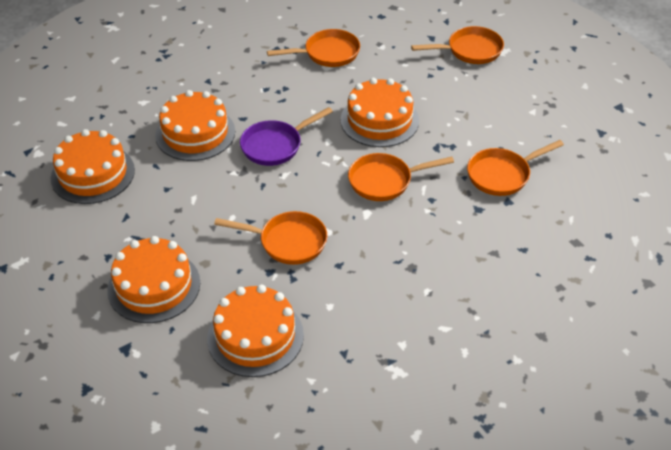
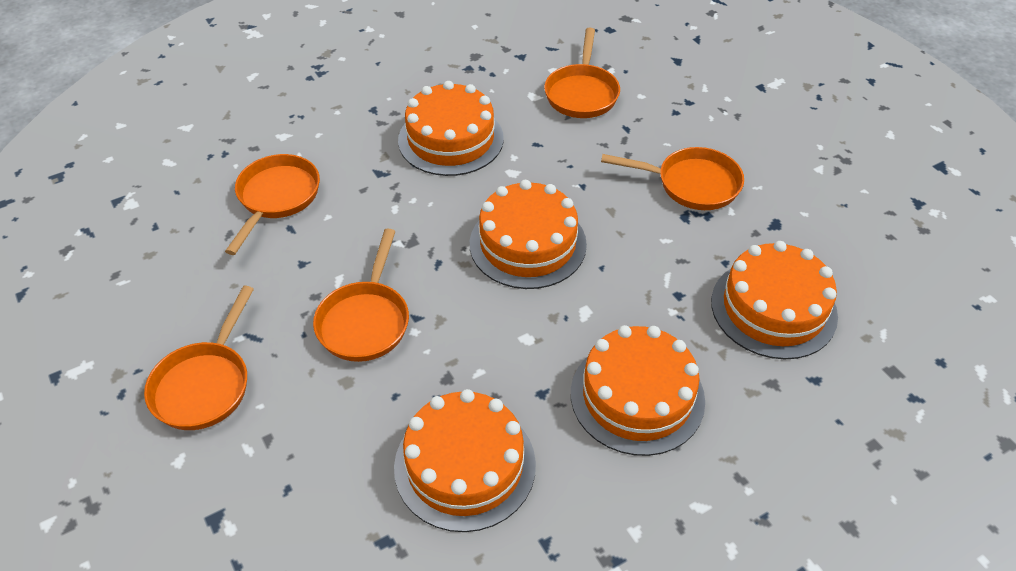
purple pan: [240,107,333,166] = 1 -> none = 0

